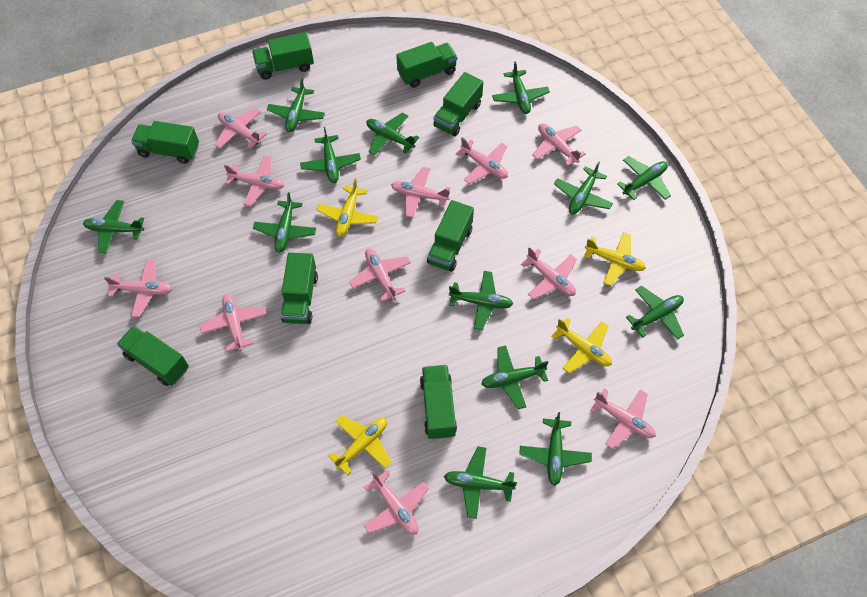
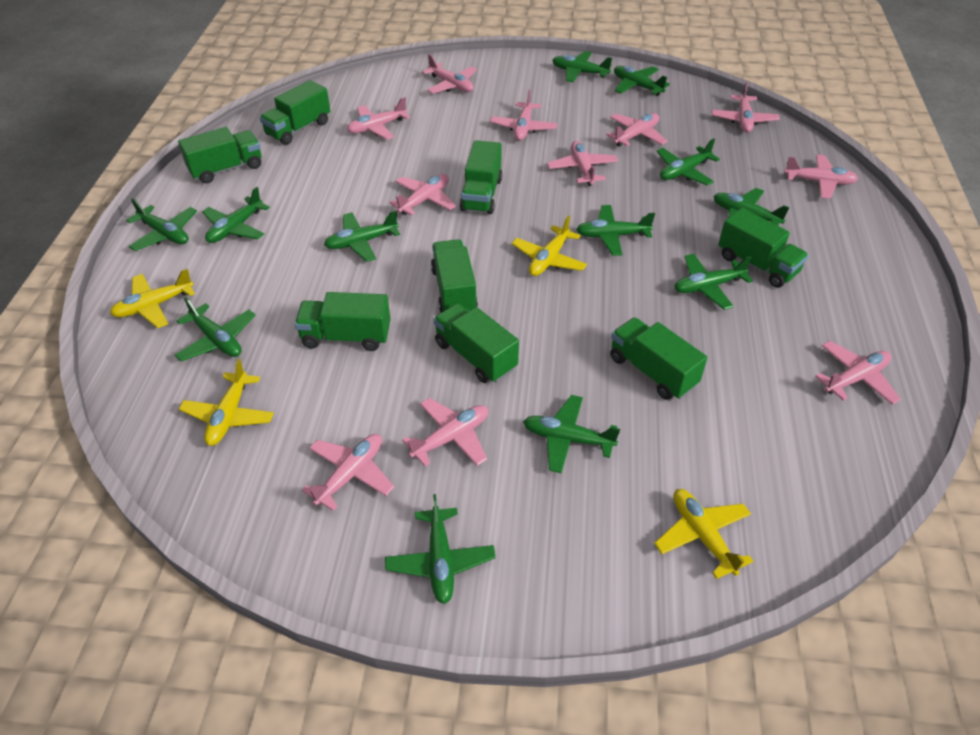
green plane: [83,200,144,254] [253,192,316,253] [267,78,325,132] [300,127,361,183] [366,112,419,155] [444,446,517,519] [449,271,513,330] [481,345,548,409] [492,61,550,114] [519,412,592,486] [554,161,613,214] [617,156,671,200] [626,286,684,340] = 13 -> [126,198,197,251] [175,297,256,361] [202,187,270,243] [324,211,400,262] [385,494,496,604] [523,395,620,473] [552,51,612,82] [576,205,655,256] [614,66,670,96] [657,139,720,185] [674,254,753,310] [713,188,790,226] = 12

